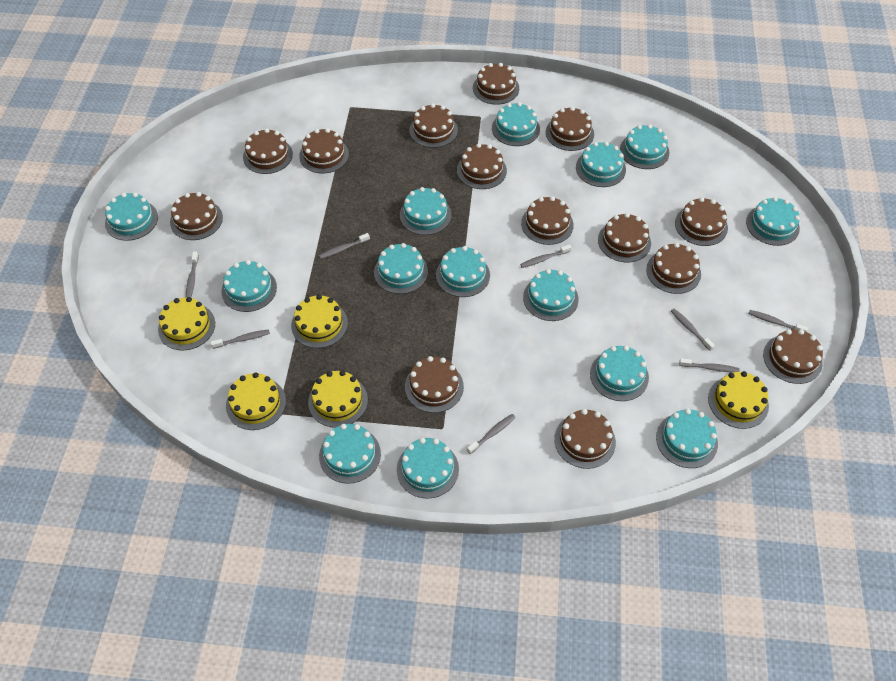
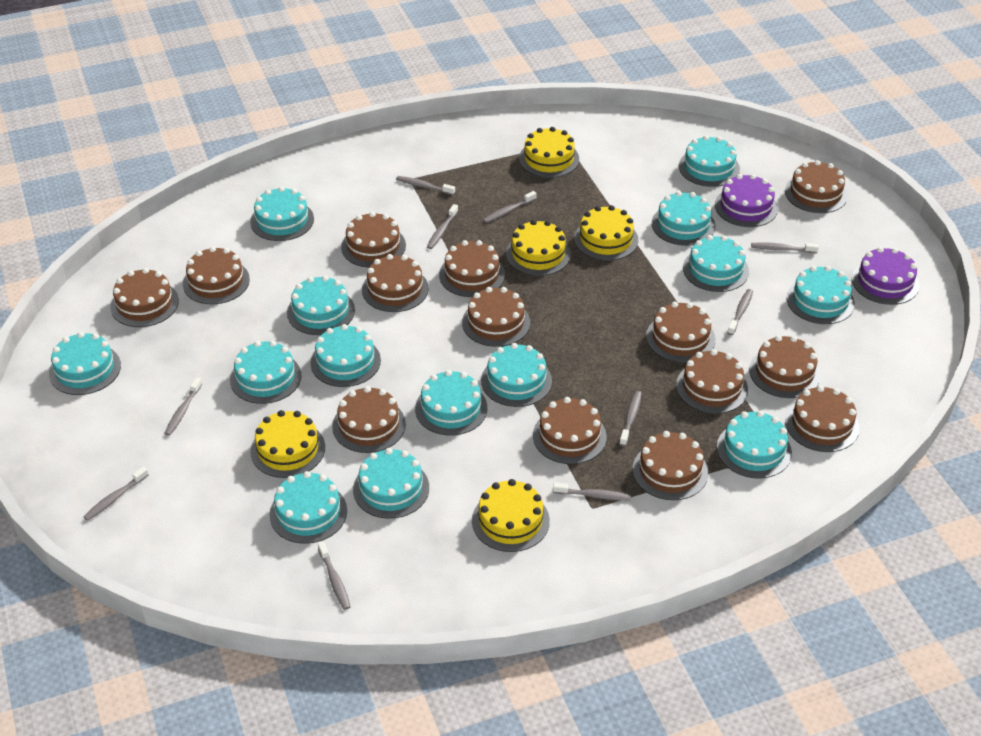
grey toothbrush: [186,251,199,298] [211,329,270,349] [319,233,370,259] [467,414,516,454] [520,244,572,268] [671,309,715,351] [679,358,739,373] [748,310,808,332] = 8 -> [83,467,149,521] [164,378,202,436] [318,541,350,610] [396,176,455,195] [427,204,458,249] [483,191,537,223] [553,482,631,501] [619,391,642,446] [727,289,753,335] [751,242,819,253] = 10
purple cake: none = 0 -> [715,174,778,227] [852,247,919,305] = 2

